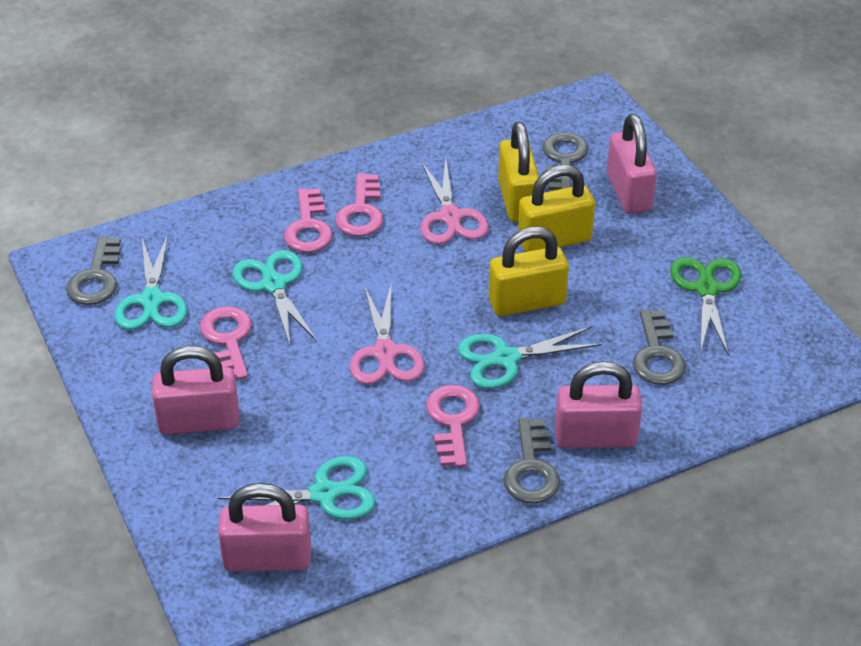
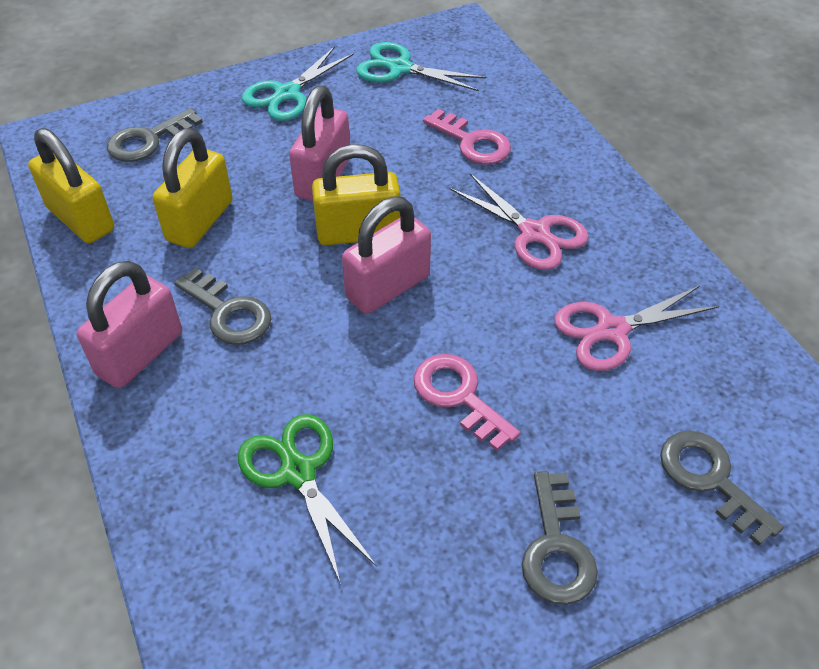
pink key: [200,306,252,380] [284,188,333,253] [335,173,383,237] [426,385,480,467] = 4 -> [414,354,520,451] [423,109,511,165] = 2
pink padlock: [152,346,239,435] [218,483,311,572] [555,361,642,448] [607,114,657,214] = 4 -> [77,261,182,388] [289,86,350,201] [342,196,431,314] = 3
turquoise scissors: [115,235,187,330] [218,456,376,520] [233,250,317,345] [458,327,602,389] = 4 -> [242,46,354,121] [356,42,486,91] = 2

